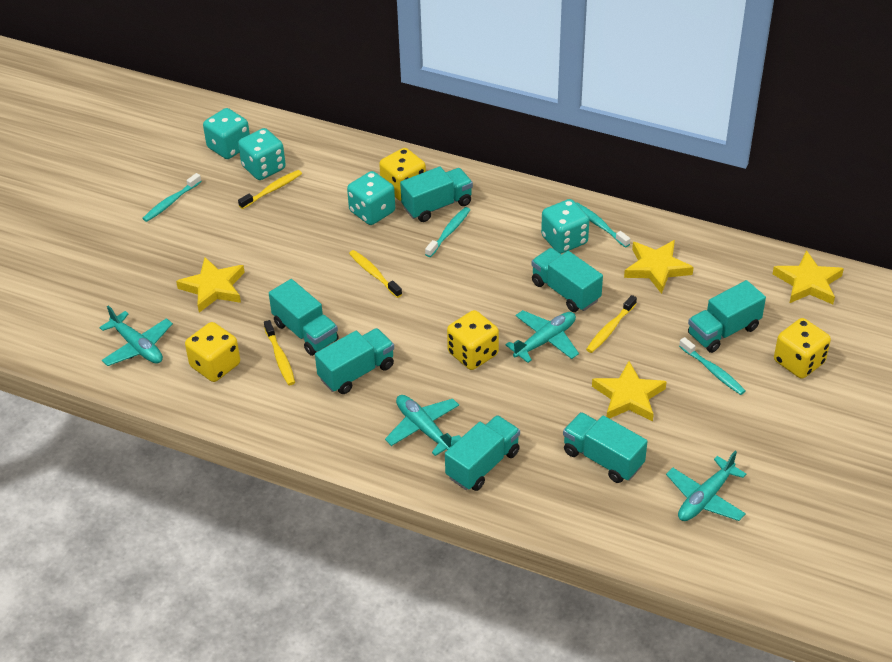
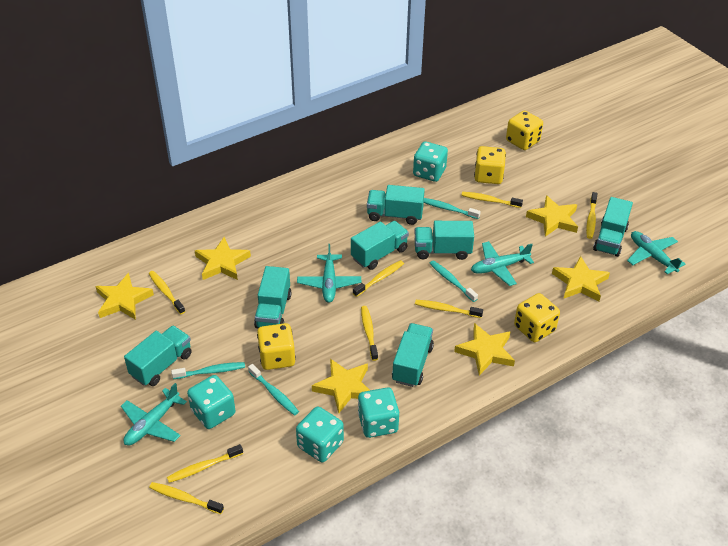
yellow star: [176,257,245,313] [592,361,667,422] [624,240,694,294] [773,250,844,304] = 4 -> [95,273,154,320] [195,237,251,280] [312,359,370,413] [454,323,515,375] [526,195,578,237] [552,256,610,302] = 6
yellow toothbrush: [238,170,302,209] [264,320,295,385] [349,250,402,298] [586,295,637,353] = 4 -> [149,271,185,314] [149,482,224,514] [167,444,243,483] [353,260,404,297] [361,306,378,361] [415,300,483,318] [461,192,523,208] [586,192,597,239] = 8

